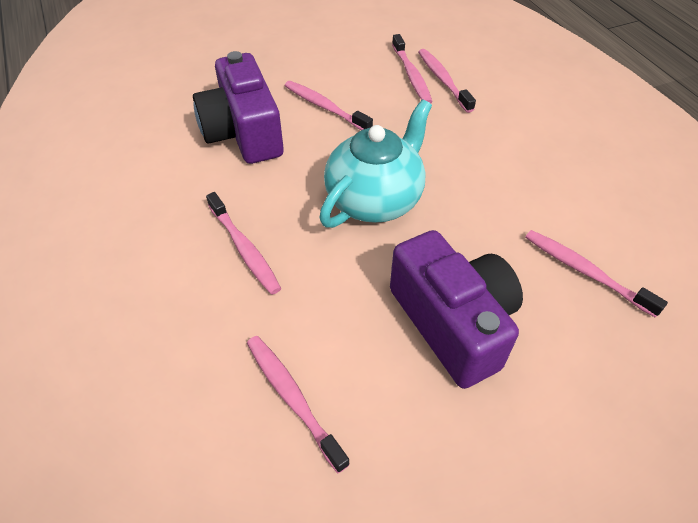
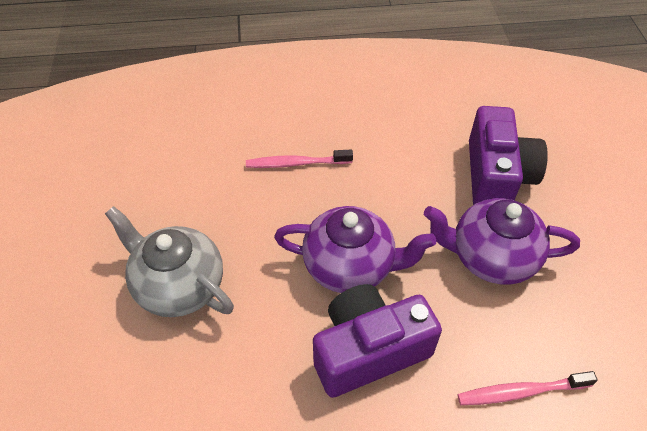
grey teapot: none = 0 -> [105,206,234,317] = 1
pink toothbrush: [206,192,281,295] [247,336,350,473] [285,81,373,130] [392,34,433,104] [418,49,476,113] [525,230,668,318] = 6 -> [246,150,353,168] [458,371,598,405] = 2
purple teapot: none = 0 -> [274,206,436,293] [424,198,580,285] = 2
turquoise teapot: [319,99,432,228] = 1 -> none = 0

